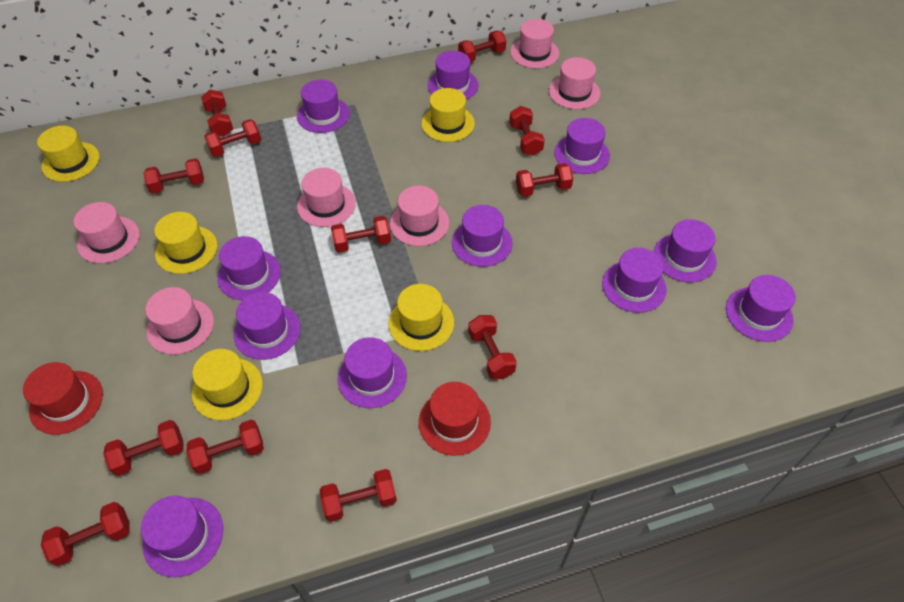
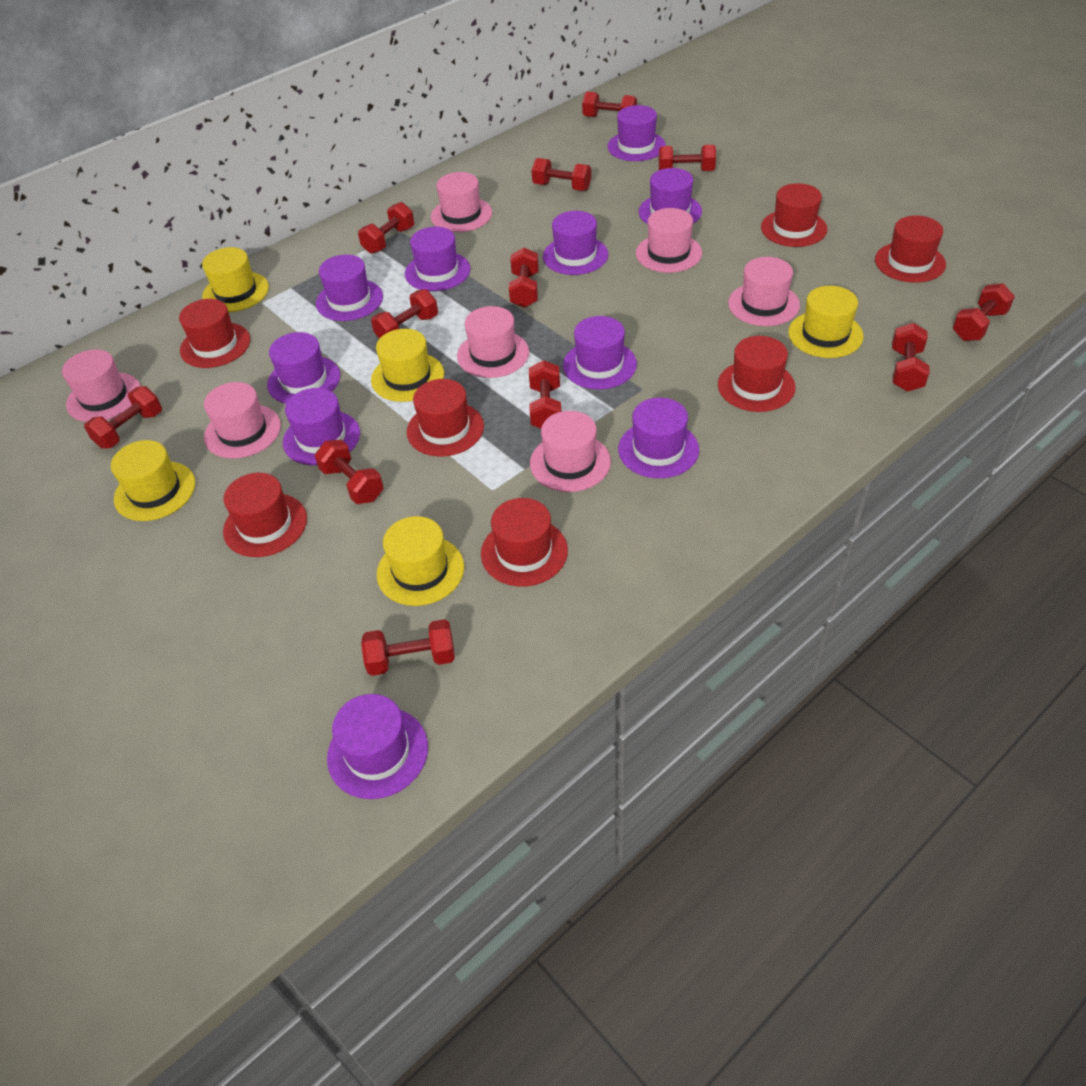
pink hat: [73,202,140,263] [145,287,214,355] [297,168,356,227] [390,186,449,246] [510,19,559,68] [549,57,601,109] = 6 -> [62,349,141,422] [204,382,281,459] [431,172,492,232] [457,306,529,378] [530,411,611,492] [636,208,702,273] [728,257,800,326] = 7
purple hat: [141,496,223,577] [217,236,281,300] [234,292,301,360] [297,80,350,133] [338,337,407,408] [428,51,478,100] [452,205,513,267] [554,118,610,174] [602,248,667,313] [654,219,716,282] [726,275,796,342] = 11 -> [267,332,340,404] [283,388,360,465] [316,255,383,321] [327,694,428,799] [405,227,470,291] [543,211,608,275] [563,316,637,389] [607,105,666,161] [618,398,699,478] [638,168,702,224] = 10
red hat: [23,362,103,435] [419,382,491,456] = 2 -> [179,299,250,368] [223,473,307,557] [407,379,484,457] [481,498,568,586] [718,336,796,412] [761,183,827,247] [875,216,946,283] = 7

